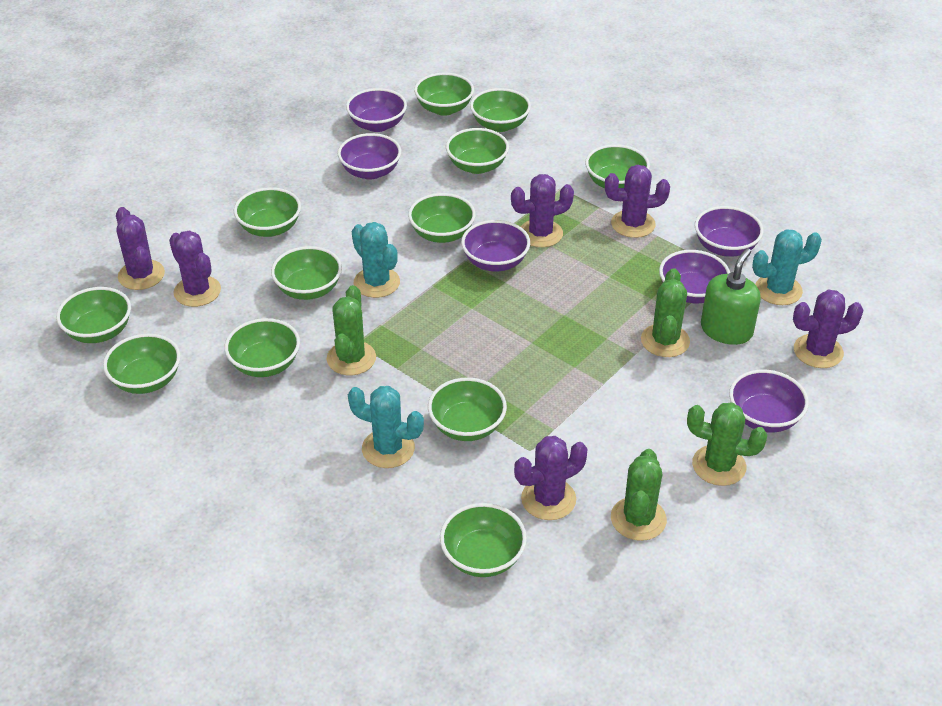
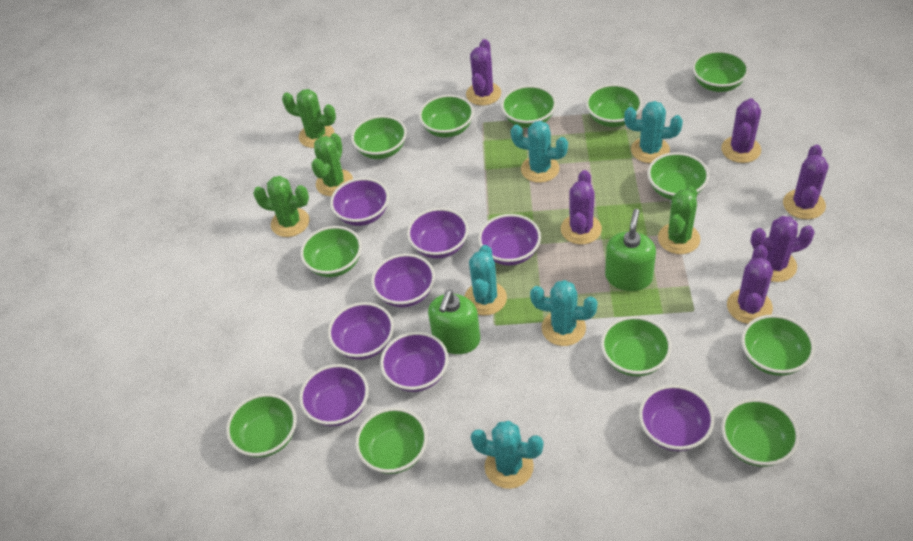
green soap dispenser: [701,248,761,345] = 1 -> [428,290,480,354] [605,209,656,291] = 2
purple bowl: [338,133,401,180] [346,88,407,132] [461,220,530,271] [659,250,730,303] [695,206,764,257] [729,370,809,433] = 6 -> [299,364,369,426] [328,302,394,360] [330,178,389,226] [371,254,435,308] [380,332,449,392] [407,208,469,259] [478,214,541,265] [639,385,714,451] = 8
turquoise cactus: [348,386,424,468] [352,222,400,298] [752,229,822,305] = 3 -> [464,245,507,316] [471,421,544,489] [511,121,568,183] [530,280,597,346] [624,101,683,163] = 5

